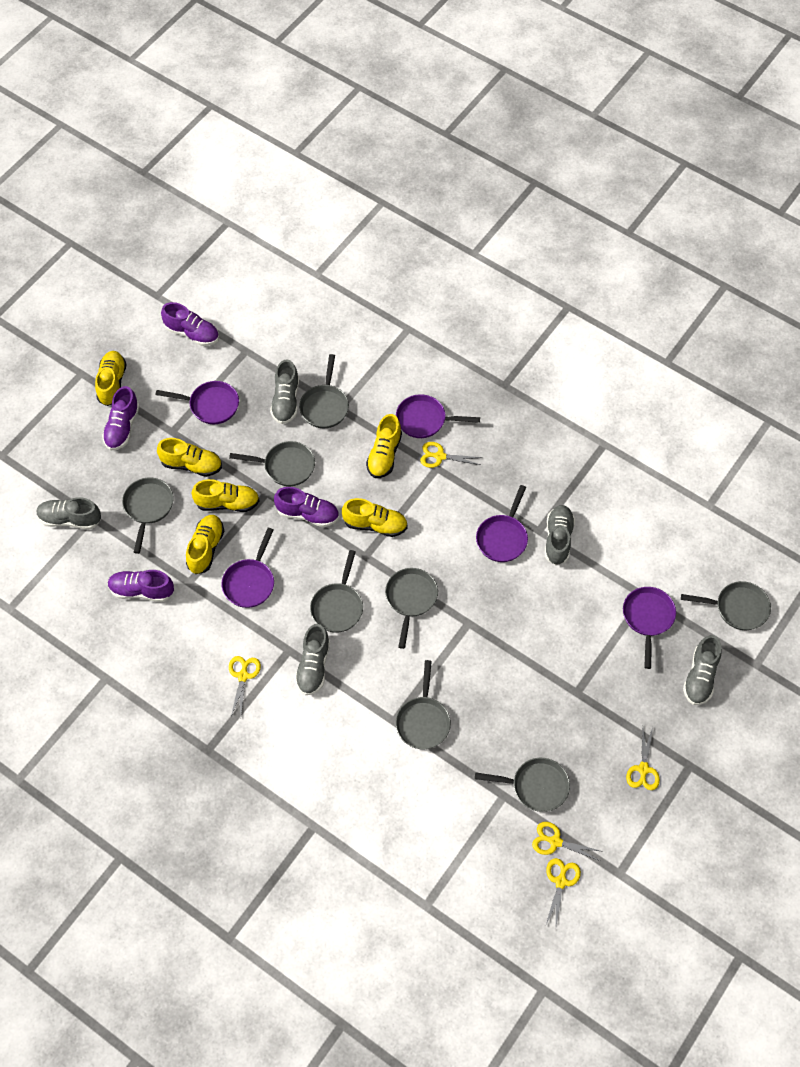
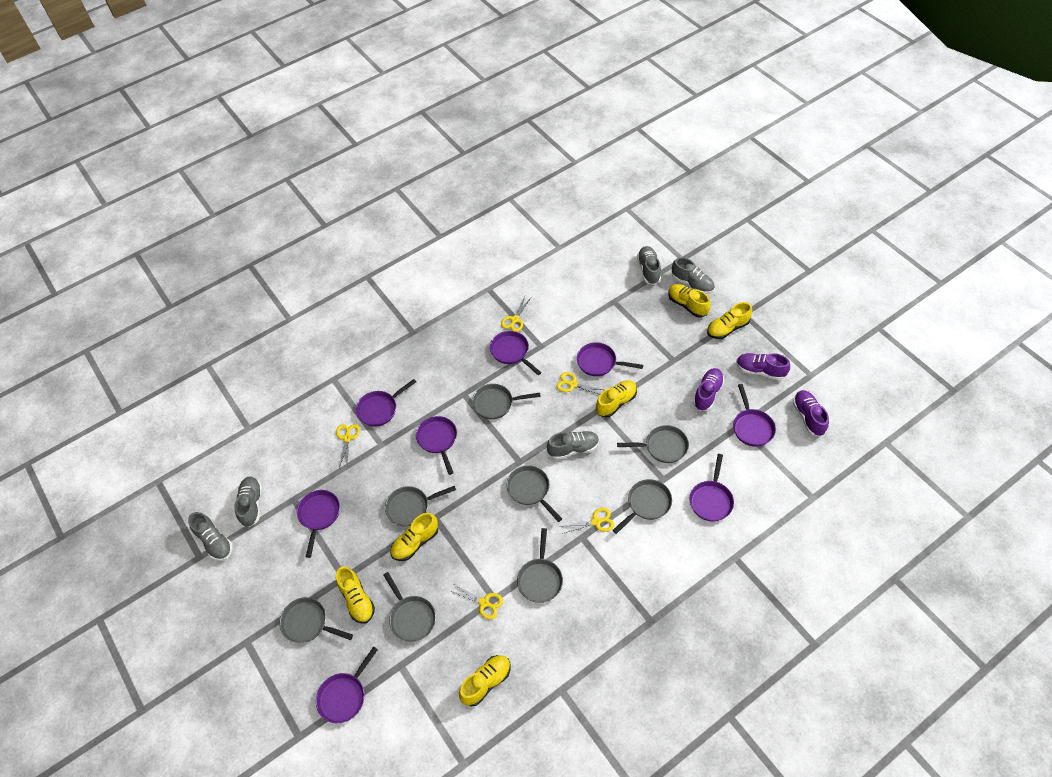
purple pan: [156,381,239,424] [221,528,274,608] [396,394,480,438] [476,485,528,562] [623,587,676,669] = 5 -> [297,490,340,558] [316,646,378,723] [356,379,416,427] [416,416,457,475] [490,331,542,375] [577,342,643,376] [690,454,734,521] [733,384,776,447] = 8
purple shoe: [102,386,140,450] [108,570,174,602] [161,302,219,346] [274,487,339,527] = 4 -> [693,368,724,411] [736,353,790,380] [793,390,829,436] = 3

